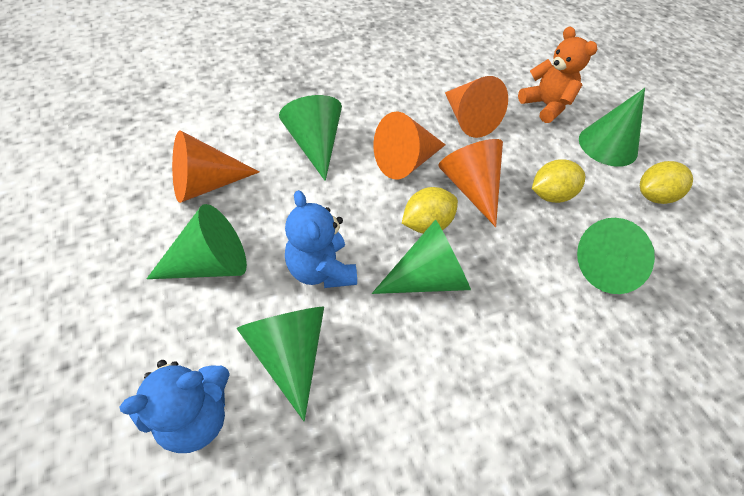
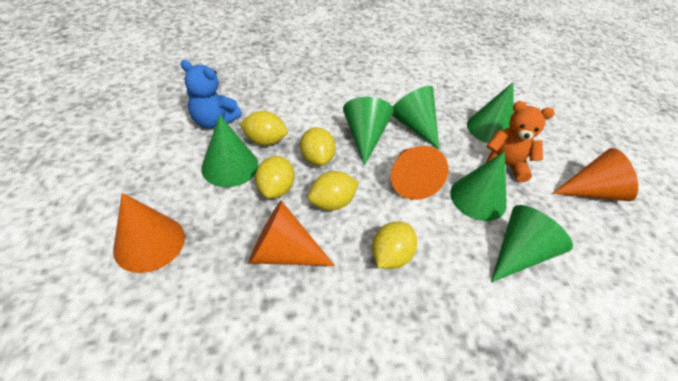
blue teddy bear: [119,360,230,453] [285,190,357,288] = 2 -> [181,60,242,129] = 1
yellow lemon: [402,187,458,233] [532,159,585,203] [640,161,693,204] = 3 -> [239,111,288,145] [255,156,294,199] [300,127,336,166] [308,171,359,211] [372,221,417,269] = 5

